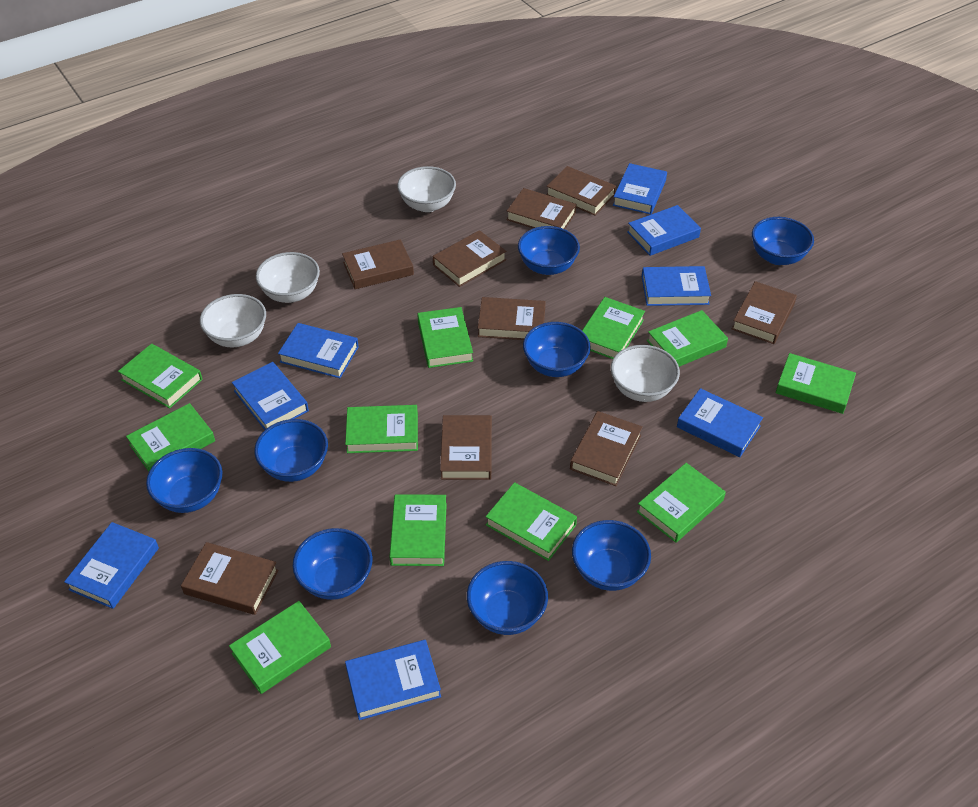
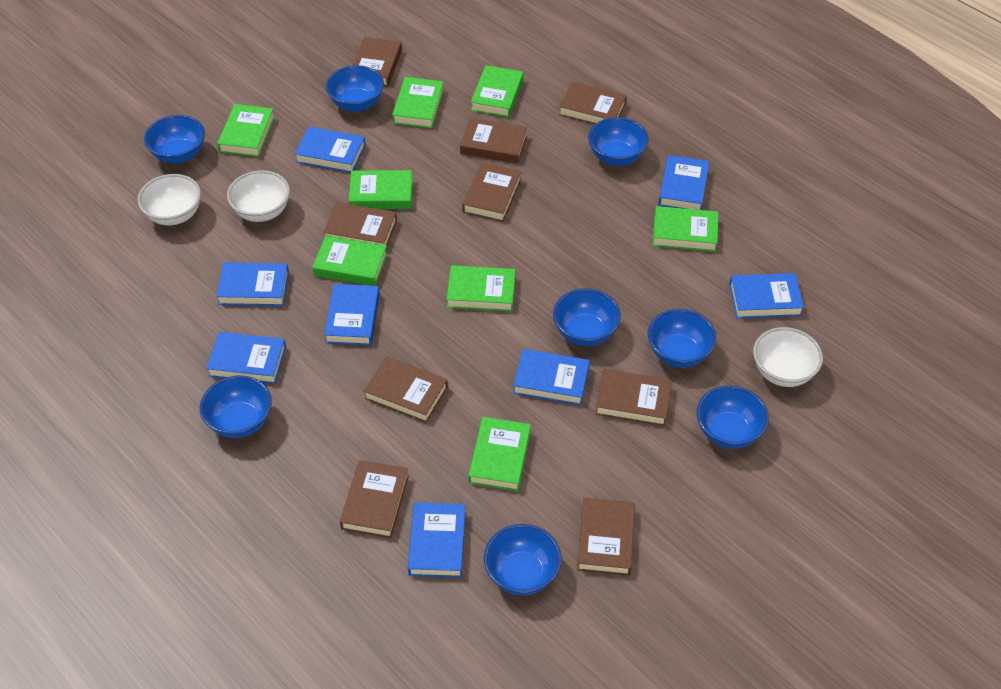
green book: [118,344,203,408] [126,403,215,472] [229,601,331,694] [345,405,418,453] [389,494,447,566] [417,307,473,368] [486,482,577,561] [582,297,645,359] [637,463,726,543] [647,310,728,367] [775,353,856,414] = 11 -> [217,104,275,157] [312,235,387,286] [349,170,413,209] [392,77,444,128] [447,265,516,312] [468,417,531,491] [471,65,523,117] [653,206,718,252] = 8
white bowl: [200,294,266,347] [256,252,320,303] [397,166,456,212] [611,345,680,402] = 4 -> [138,174,201,225] [227,170,290,222] [753,327,823,387] = 3

